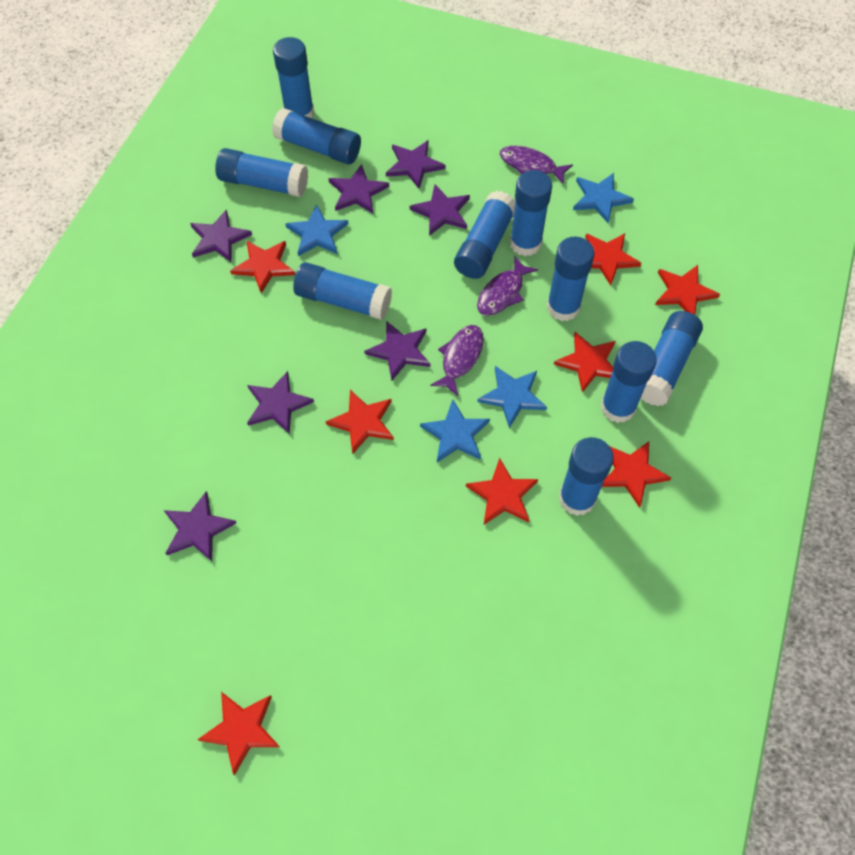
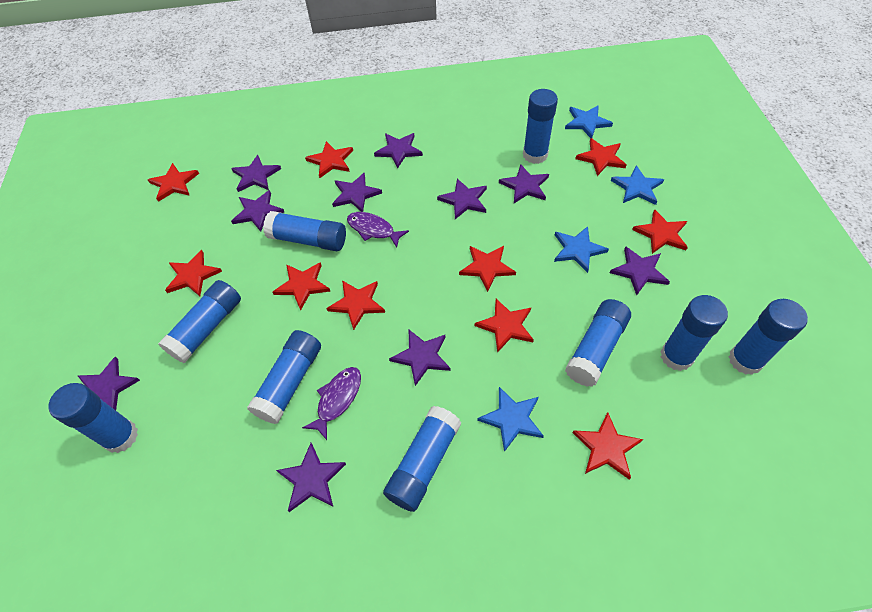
blue glue stick: [215,148,308,197] [272,108,361,164] [273,37,314,118] [293,262,392,320] [454,191,516,279] [510,170,552,256] [547,237,594,321] [559,437,614,516] [600,341,657,423] [640,311,703,406] = 10 -> [48,383,138,453] [158,280,241,363] [247,330,321,424] [263,211,346,251] [383,406,461,512] [523,89,558,164] [565,299,631,387] [660,295,728,371] [729,299,808,375] = 9
purple fish: [430,325,484,396] [477,256,538,316] [500,146,573,184] = 3 -> [302,367,361,440] [347,212,409,248] = 2
purple star: [164,491,236,562] [190,209,252,262] [247,371,314,435] [328,164,389,214] [364,321,430,380] [386,140,446,189] [410,184,470,236] = 7 -> [77,357,140,410] [231,155,281,192] [231,190,284,232] [276,443,346,512] [332,173,382,212] [374,133,423,168] [389,330,451,386] [437,178,487,219] [499,164,549,203] [610,246,670,295] = 10
red star: [197,692,280,775] [230,241,295,293] [325,390,394,454] [466,458,538,525] [554,332,616,393] [585,233,641,286] [602,442,671,508] [655,265,720,315] = 8 -> [148,163,199,202] [165,250,222,296] [272,262,331,311] [305,141,353,178] [326,280,385,330] [459,246,516,292] [475,299,534,353] [572,412,643,480] [575,138,626,176] [632,209,688,254] = 10

